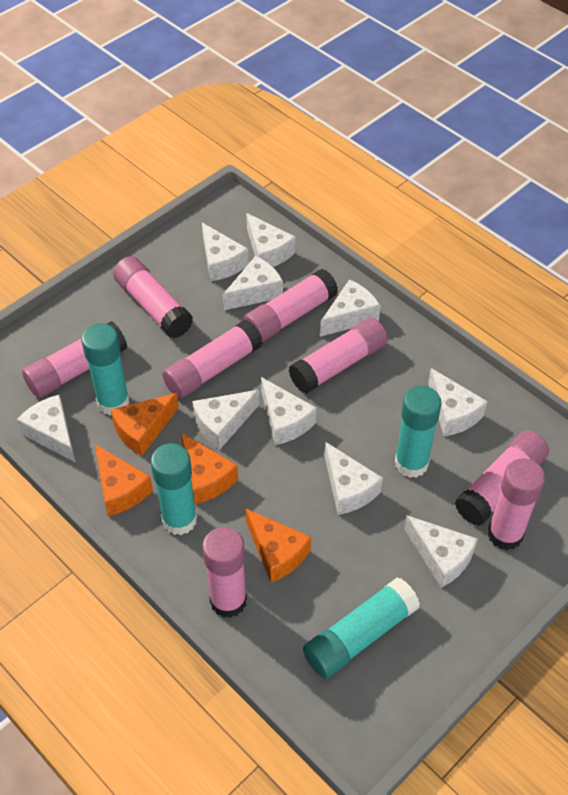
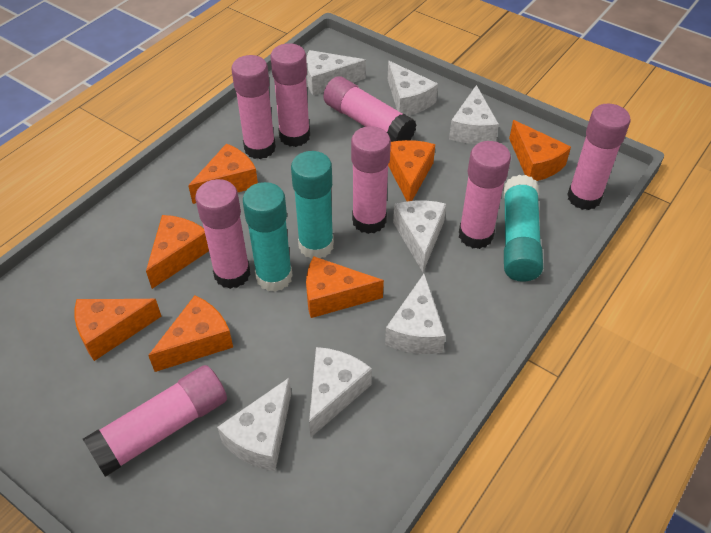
orange cheese: [95,444,153,516] [111,393,179,456] [181,433,238,504] [245,508,311,583] = 4 -> [75,299,161,361] [146,215,209,289] [148,295,233,372] [188,143,258,204] [306,256,384,318] [388,140,435,201] [509,120,571,181] = 7
turquoise glue stick: [81,323,129,416] [151,443,197,535] [303,577,420,679] [395,386,441,478] = 4 -> [243,182,293,292] [291,151,334,259] [504,175,543,282] = 3
white cheese: [16,394,76,463] [192,390,259,450] [202,223,249,281] [223,256,283,310] [246,213,296,267] [261,377,317,445] [320,279,380,337] [325,442,383,515] [404,516,478,588] [428,368,488,436] = 10 -> [217,378,291,471] [306,50,366,95] [309,347,372,437] [385,274,445,354] [388,61,438,116] [393,200,446,272] [449,85,499,144] = 7

